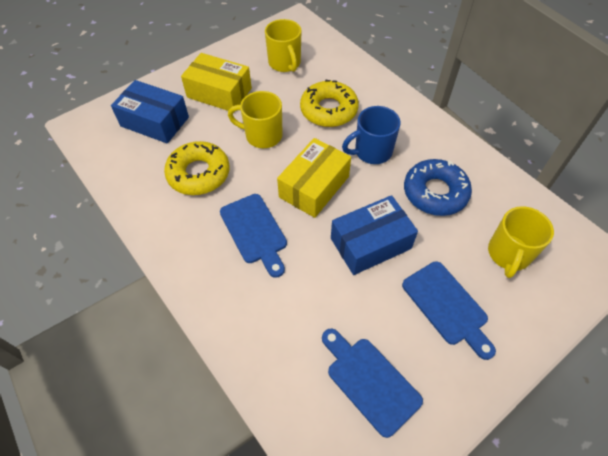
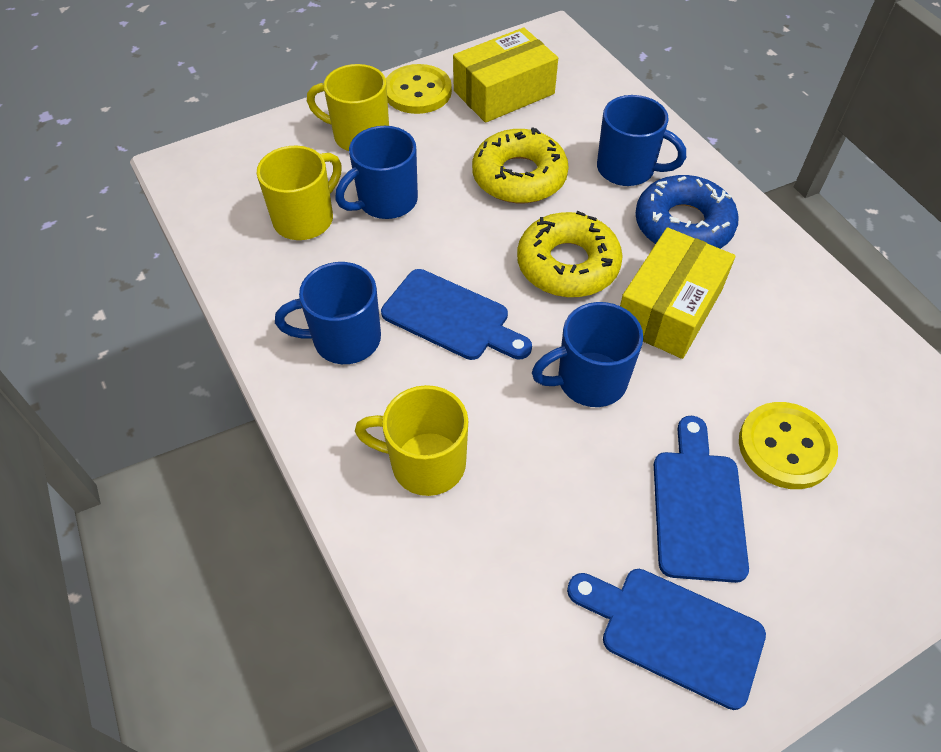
blue box: [111,80,189,143] [331,195,418,275] = 2 -> none = 0
blue mug: [342,106,401,164] = 1 -> [275,262,381,364] [335,126,418,219] [532,302,643,407] [597,95,686,186] = 4
yellow button: none = 0 -> [386,64,452,114] [739,402,838,489] = 2

